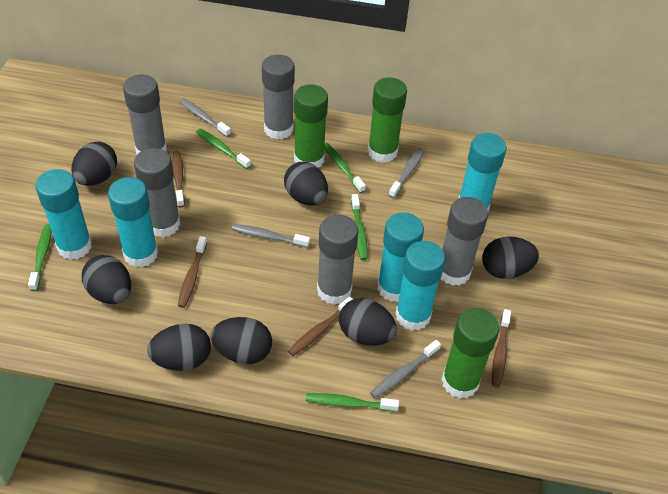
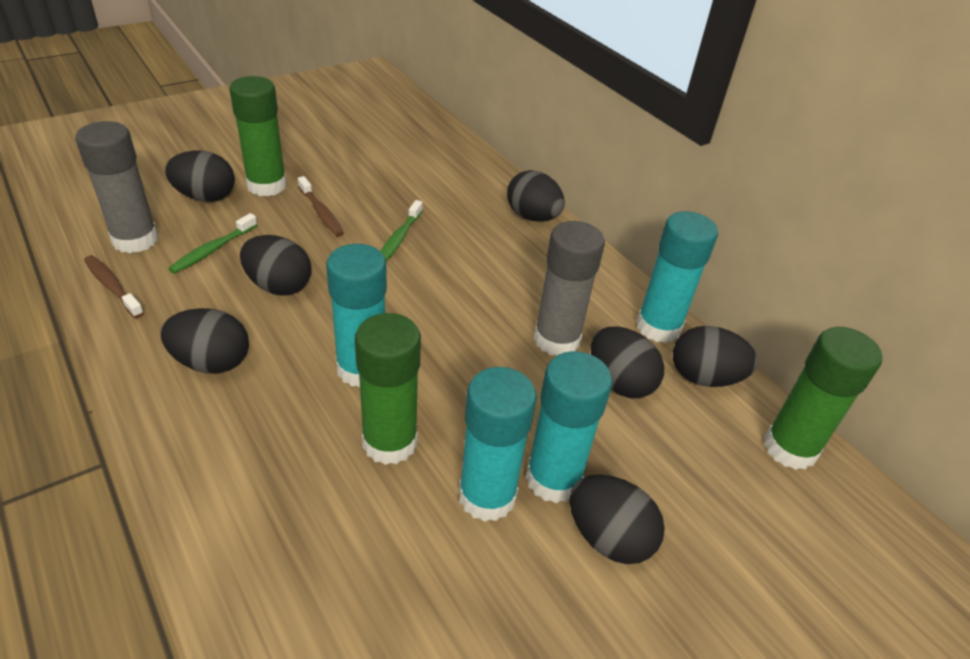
brown toothbrush: [172,150,185,208] [178,236,207,308] [288,296,353,356] [492,309,511,388] = 4 -> [84,255,144,318] [298,176,344,237] = 2
green toothbrush: [28,224,52,291] [196,129,251,169] [305,393,399,412] [324,143,366,193] [351,194,368,260] = 5 -> [168,213,257,274] [380,200,423,261] = 2
grey glue stick: [123,74,167,155] [134,148,180,238] [262,55,295,140] [317,215,359,305] [441,197,488,286] = 5 -> [75,121,158,253] [534,221,605,356] = 2
grey toothbrush: [180,99,231,137] [232,224,310,248] [370,340,441,398] [389,148,424,198] = 4 -> none = 0
turquoise glue stick: [36,169,92,260] [108,177,158,267] [377,212,424,302] [395,241,445,331] [459,133,507,212] = 5 -> [326,244,387,387] [459,367,537,522] [526,351,612,503] [636,211,718,343] = 4

